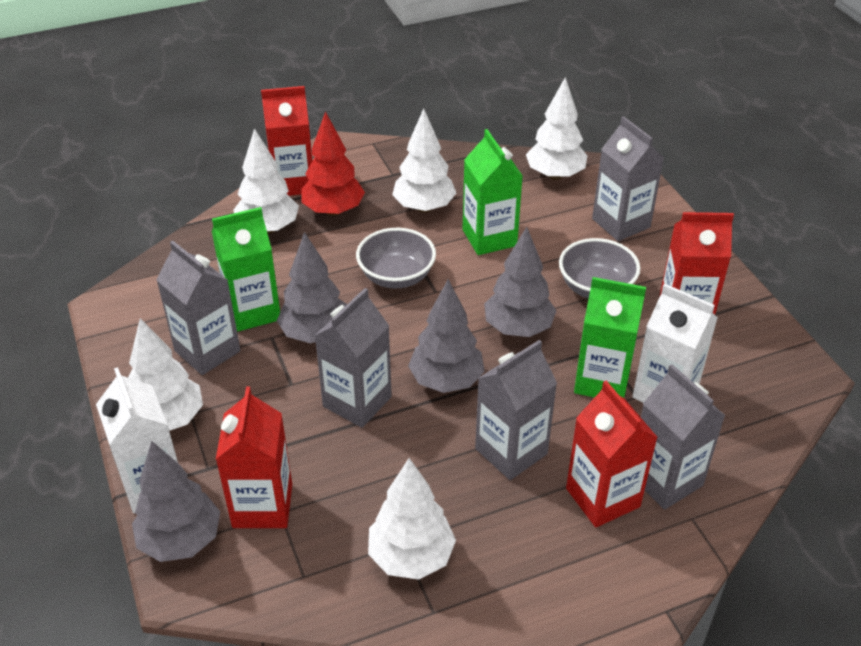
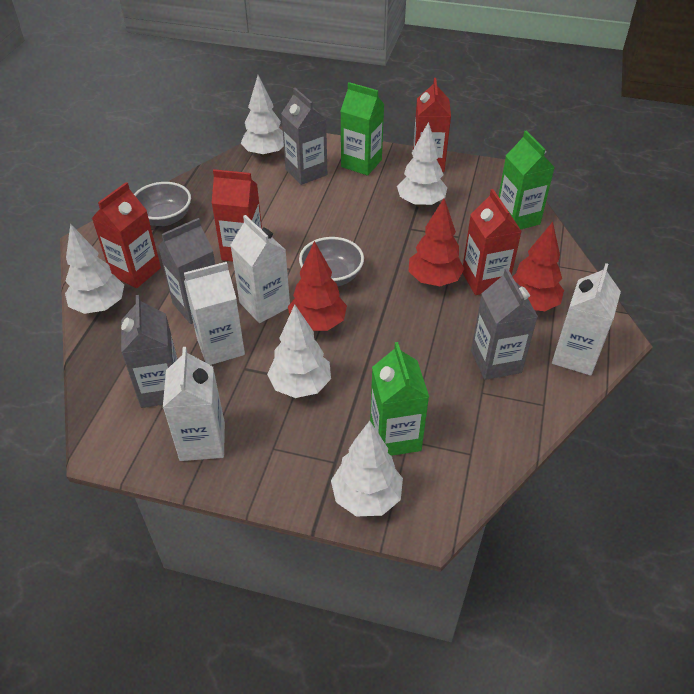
grey carton: [156,241,241,375] [315,288,392,428] [475,340,557,480] [592,116,664,241] [641,364,726,510] = 5 -> [121,295,178,408] [158,218,215,324] [281,88,327,185] [471,268,538,380] = 4
grey tree: [132,440,220,562] [277,232,347,343] [408,279,485,393] [484,227,557,337] = 4 -> none = 0
red tree: [301,111,365,216] = 1 -> [288,241,347,331] [408,198,465,286] [513,222,564,311] = 3
white carton: [96,367,178,513] [632,284,718,403] = 2 -> [163,347,225,461] [184,262,245,365] [230,215,290,323] [552,263,621,376] = 4

